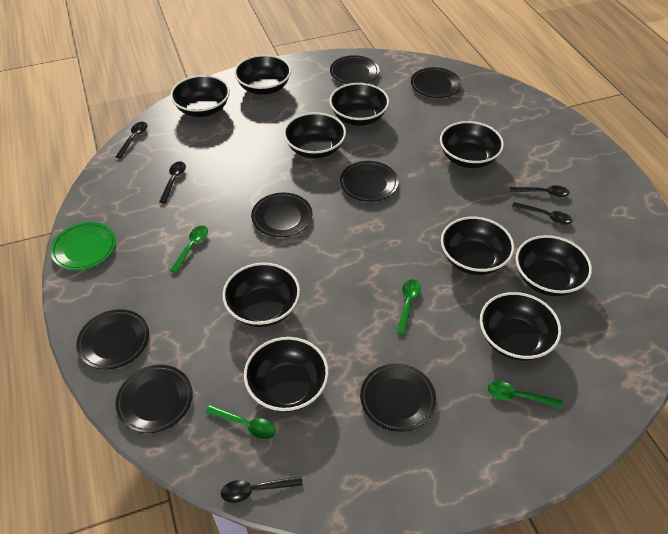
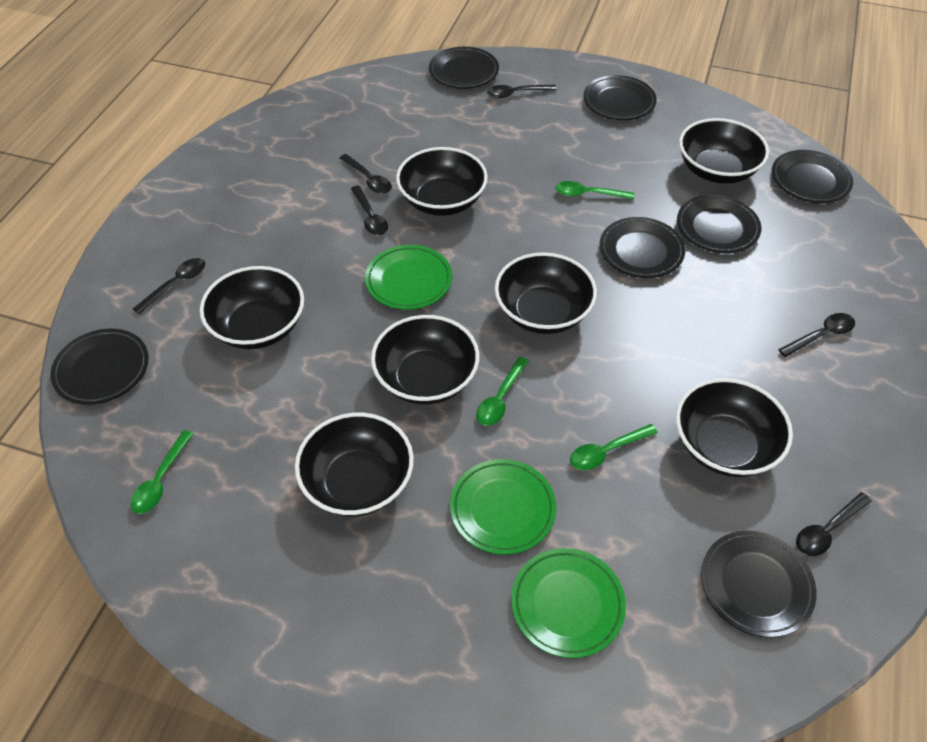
black bowl: [170,75,230,117] [222,262,300,327] [234,55,291,95] [244,337,329,412] [283,112,346,159] [329,83,389,126] [440,121,504,168] [441,217,514,275] [480,292,561,361] [516,235,592,296] = 10 -> [200,266,304,349] [295,413,414,516] [371,315,479,404] [396,147,488,216] [495,252,597,334] [676,378,793,477] [679,118,769,184] = 7
black spoon: [116,122,148,158] [159,161,186,203] [221,476,303,503] [510,186,570,197] [512,202,573,225] = 5 -> [133,258,205,314] [340,154,392,194] [351,186,388,236] [487,85,557,98] [778,313,855,357] [796,492,871,556] = 6
green plate: [50,222,116,270] = 1 -> [365,245,452,310] [450,459,556,555] [511,548,626,658] = 3

